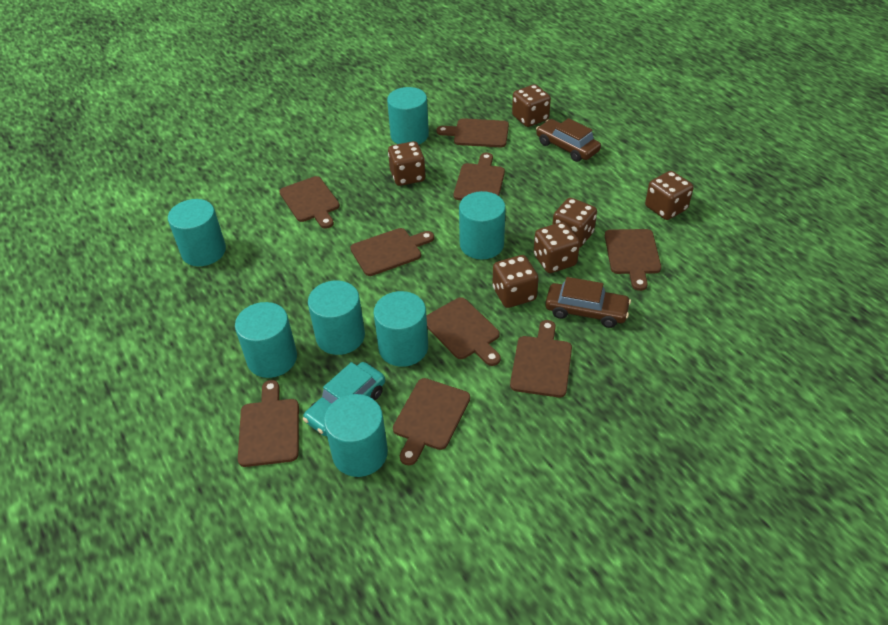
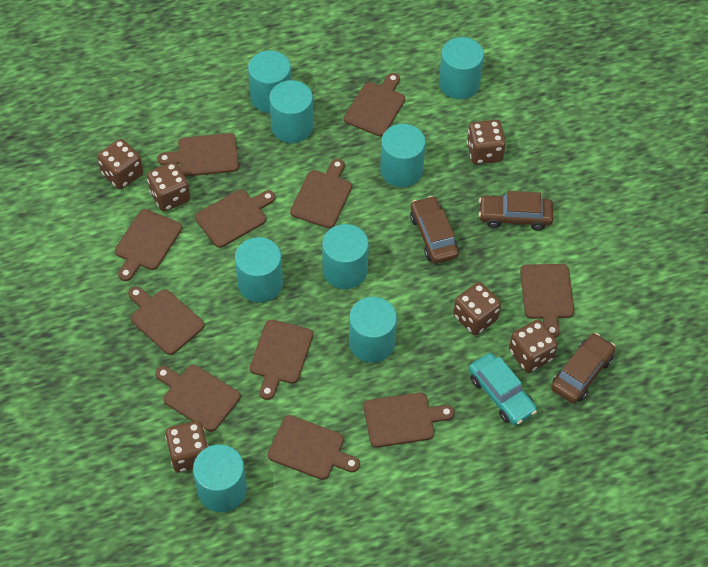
brown car: [536,118,601,162] [545,277,631,328] = 2 -> [410,196,459,264] [479,191,553,231] [551,333,615,404] = 3
brown cutting board: [238,380,299,467] [279,176,340,229] [350,228,434,276] [393,378,470,465] [426,297,501,366] [437,118,509,148] [453,153,505,200] [510,320,572,398] [605,229,661,291] = 9 -> [115,209,182,281] [128,286,204,355] [155,365,241,432] [157,133,239,176] [195,189,275,248] [250,320,313,400] [267,415,360,480] [290,159,352,228] [344,73,405,136] [364,392,455,448] [520,264,574,338] = 11
turquoise cylinder: [168,199,226,266] [235,302,297,378] [308,281,365,355] [324,394,388,477] [374,291,428,367] [387,87,429,145] [459,191,506,259] = 7 -> [193,445,247,512] [235,237,283,303] [248,51,291,113] [269,80,314,143] [322,224,369,289] [349,297,397,363] [380,124,426,187] [439,37,484,99] = 8

